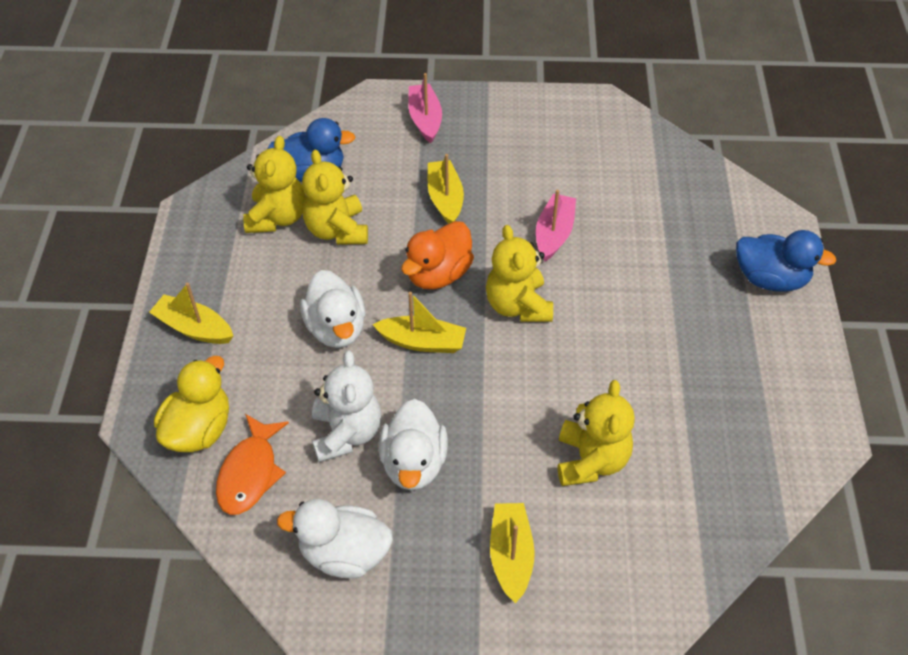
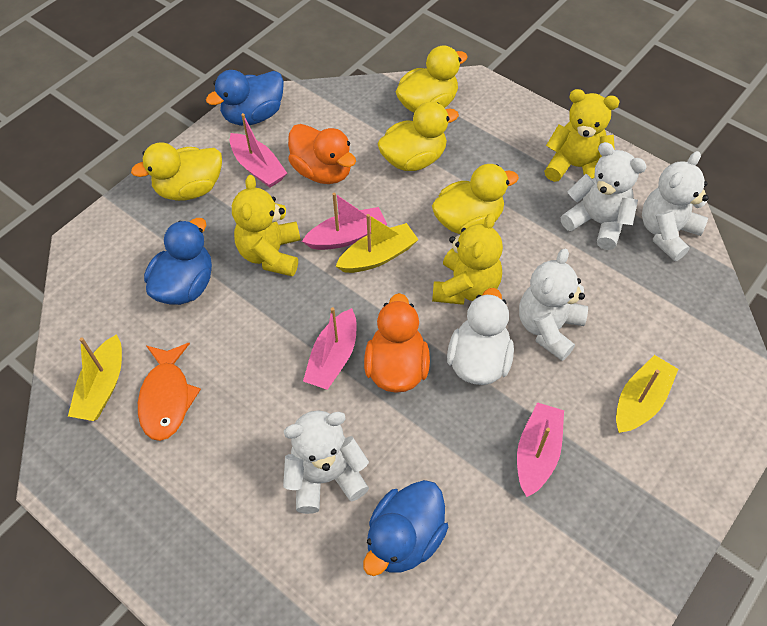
blue duck: [267,118,355,182] [736,230,836,292] = 2 -> [144,218,212,305] [206,70,284,126] [363,480,448,576] = 3
orange duck: [401,221,474,289] = 1 -> [288,124,356,184] [364,293,430,393] = 2
pink boat: [408,73,442,143] [536,190,576,261] = 2 -> [230,113,287,188] [302,193,387,250] [303,307,356,390] [517,402,564,497] = 4
white duck: [277,499,393,579] [300,270,366,348] [379,399,448,491] = 3 -> [447,288,514,385] = 1
white teddy bear: [312,350,381,462] = 1 -> [283,411,369,514] [519,249,588,361] [561,142,647,250] [642,151,709,261] = 4
yellow boat: [149,283,233,344] [372,292,466,353] [428,154,464,224] [490,503,535,604] = 4 -> [68,334,122,421] [335,214,419,273] [616,355,678,433] = 3
yellow duck: [154,356,229,452] = 1 -> [131,142,222,201] [377,102,459,171] [396,45,468,113] [432,164,519,234] = 4
yellow teddy bear: [243,136,306,233] [302,150,368,245] [486,225,553,322] [558,380,635,486] = 4 -> [232,175,300,277] [432,213,503,305] [544,89,620,182] = 3

